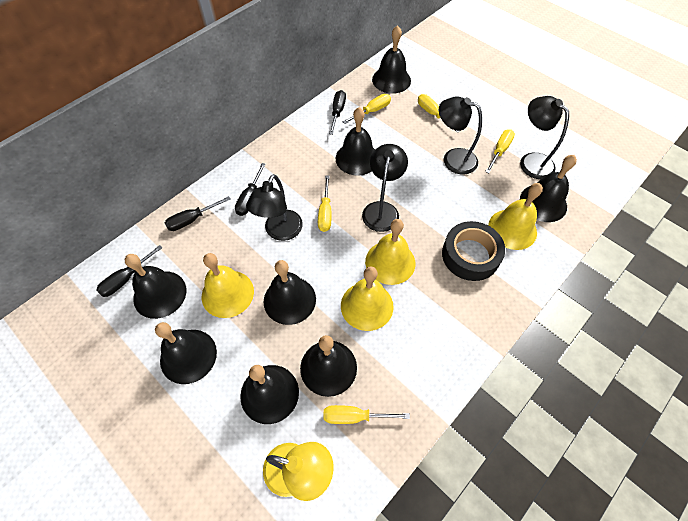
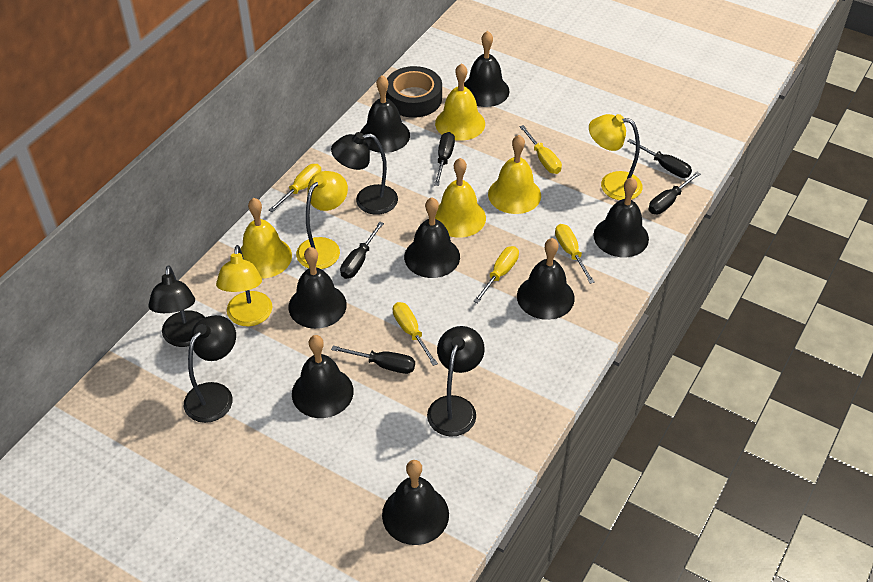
black screwdriver: [96,245,162,297] [165,196,231,231] [235,163,266,216] [329,90,346,135] = 4 -> [331,346,415,374] [340,222,384,279] [434,132,455,186] [627,139,692,178] [649,172,700,214] = 5
yellow lamp: [263,442,334,501] = 1 -> [216,245,272,326] [296,171,348,269] [589,114,643,200] = 3

